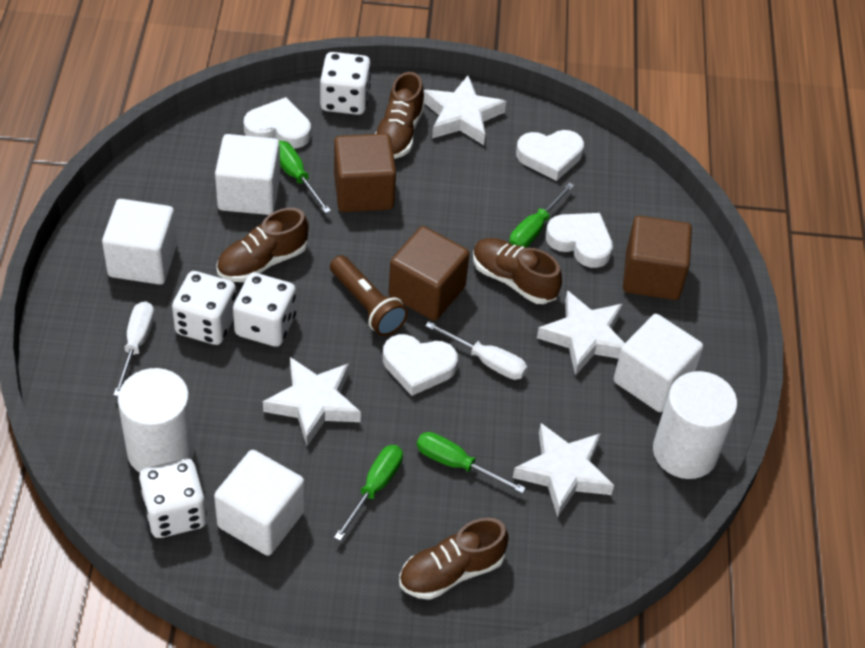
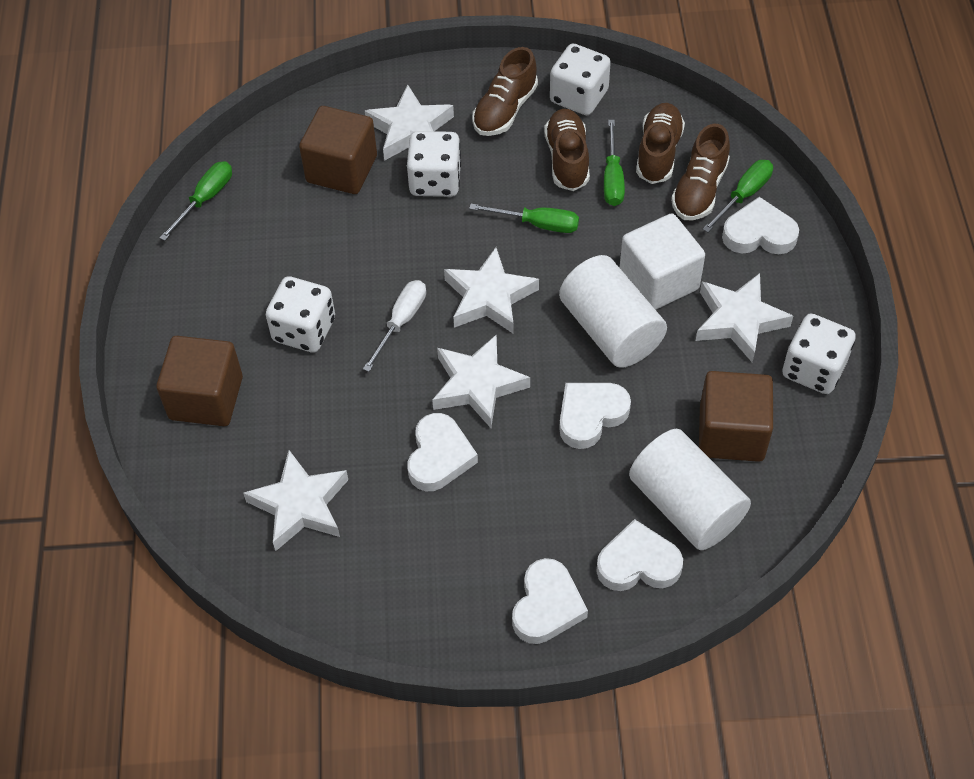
brown flashlight: [330,255,408,336] = 1 -> none = 0
white cube: [102,199,178,285] [214,450,305,556] [215,134,280,215] [614,314,703,412] = 4 -> [620,213,705,310] = 1
white heart: [244,97,311,148] [383,334,458,396] [516,130,584,181] [546,213,613,268] = 4 -> [407,413,478,491] [512,558,588,644] [559,383,631,449] [596,519,683,591] [722,197,799,254] = 5
white screwdriver: [114,301,154,396] [425,321,527,380] = 2 -> [363,280,426,372] = 1
white star: [263,357,361,446] [424,75,506,145] [513,423,614,517] [537,290,625,376] = 4 -> [243,450,348,551] [365,85,454,161] [432,334,530,428] [444,247,539,334] [696,273,793,362] = 5

